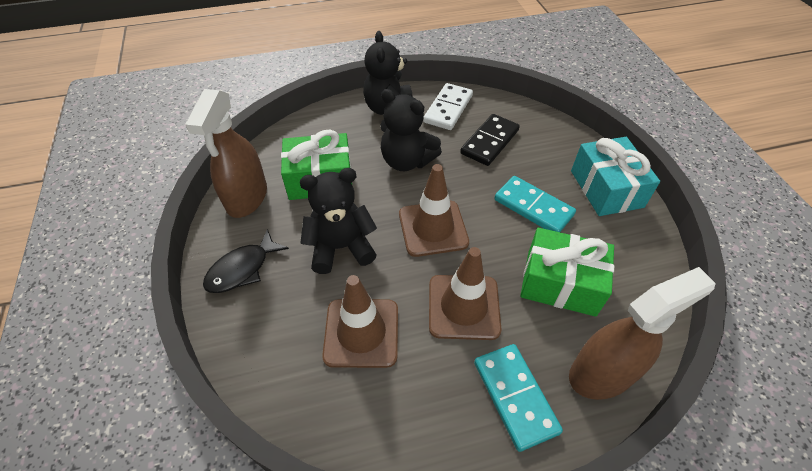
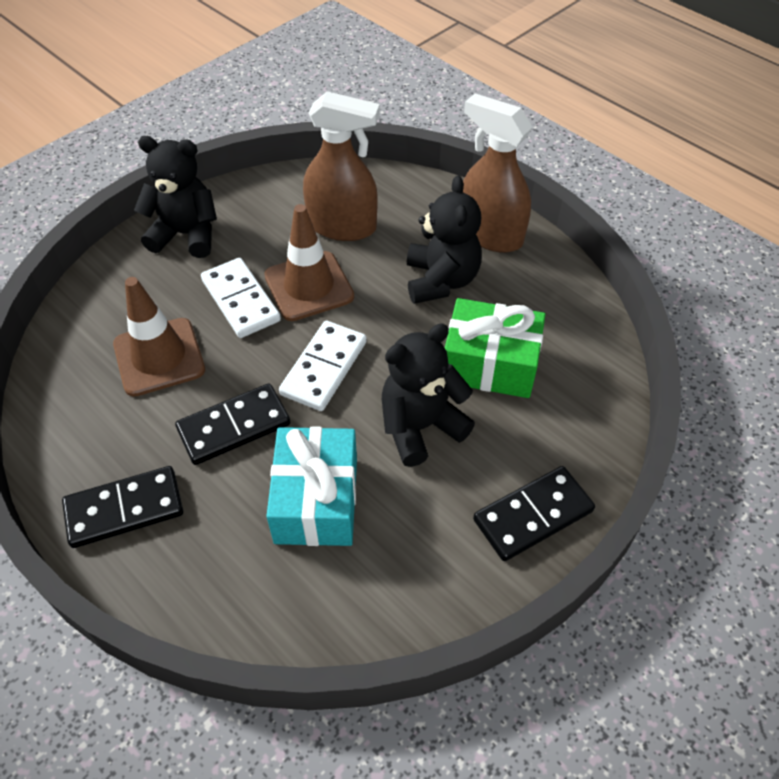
black domino: [460,114,520,166] = 1 -> [62,466,183,548] [175,383,290,465] [473,466,595,561] = 3
black fish: [203,229,289,293] = 1 -> none = 0
brown traffic cone: [322,275,398,368] [399,164,469,257] [429,247,501,340] = 3 -> [113,277,205,397] [264,204,354,321] = 2
green gift: [281,130,352,200] [520,228,614,317] = 2 -> [445,298,545,398] = 1
turquoise domino: [474,344,563,452] [494,176,576,232] = 2 -> none = 0
white domino: [423,83,473,130] = 1 -> [201,258,281,338] [279,321,367,411] = 2

